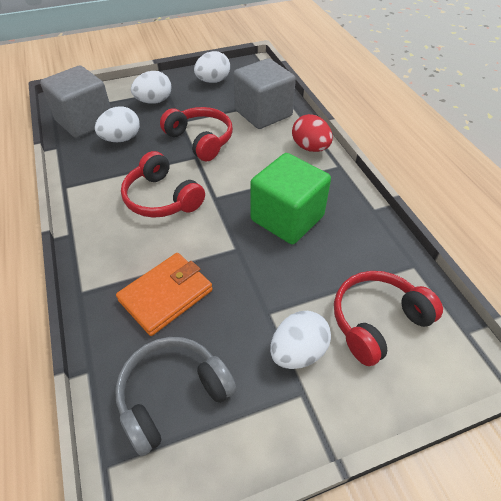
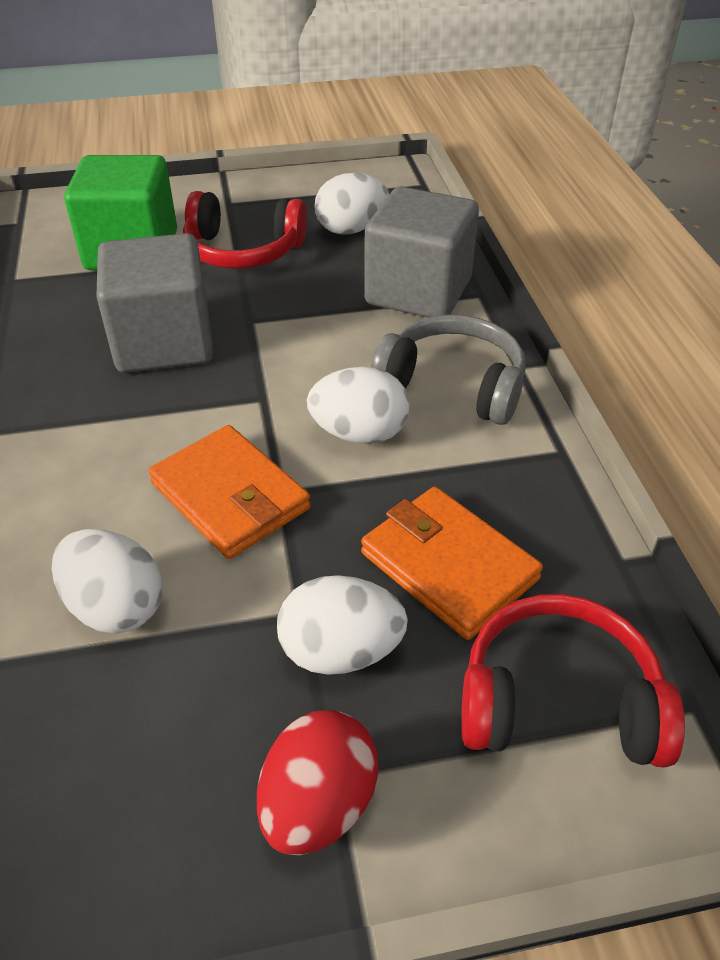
orange wallet: [116,253,213,336] = 1 -> [148,425,310,559] [361,487,543,640] = 2
red headphones: [121,151,205,218] [160,107,233,162] [334,271,443,366] = 3 -> [183,191,307,269] [461,594,685,768] = 2

